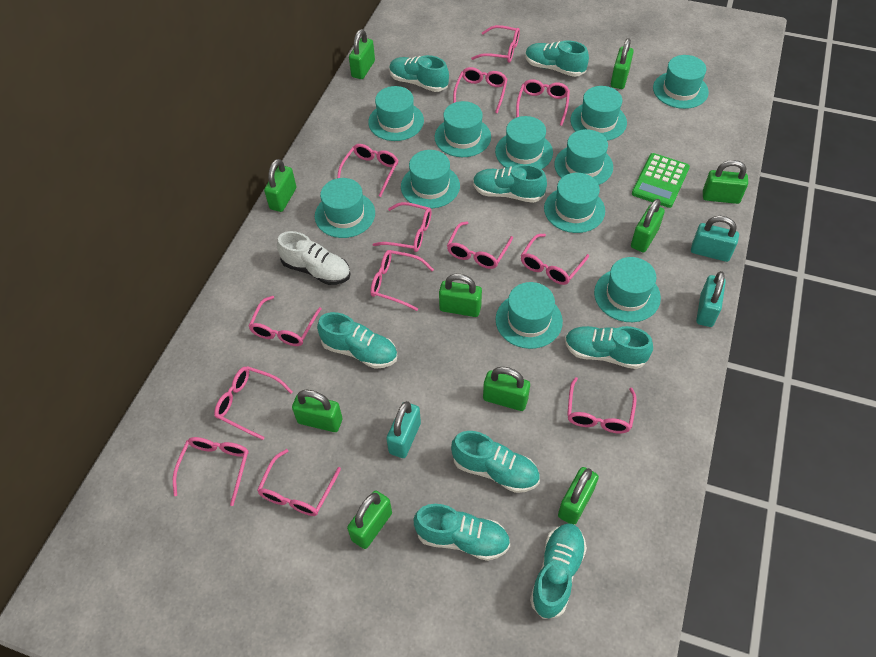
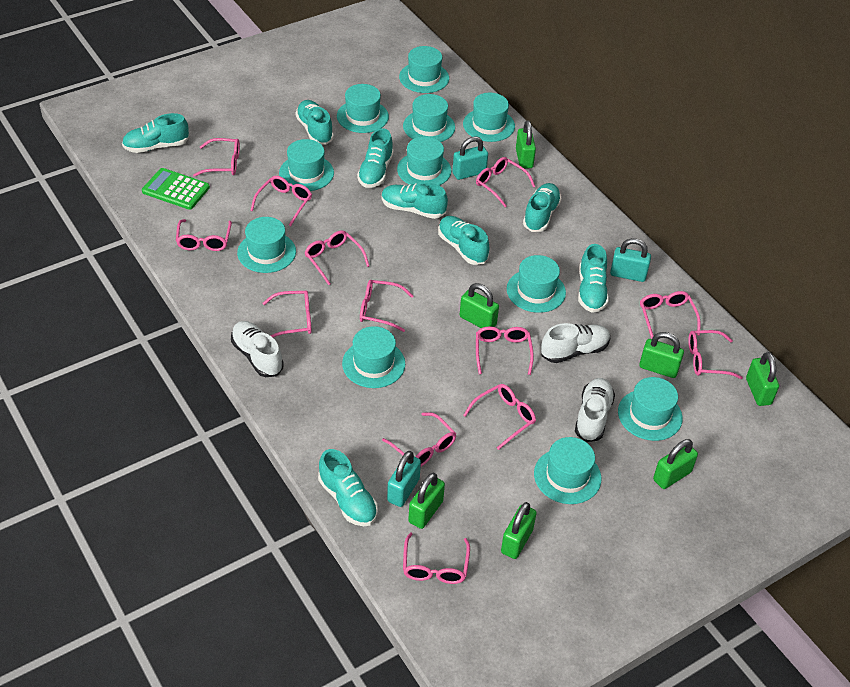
green padlock: [264,159,296,212] [292,390,342,432] [347,491,392,549] [349,29,375,79] [439,274,482,317] [483,367,530,411] [558,467,599,525] [611,38,634,89] [631,199,665,252] [703,160,748,204] = 10 -> [408,473,445,529] [460,283,499,328] [501,502,537,559] [516,120,536,169] [639,332,684,378] [653,439,698,489] [746,352,779,406] = 7
white shoe: [277,231,350,285] = 1 -> [231,321,284,377] [541,323,610,363] [575,378,615,442] = 3

